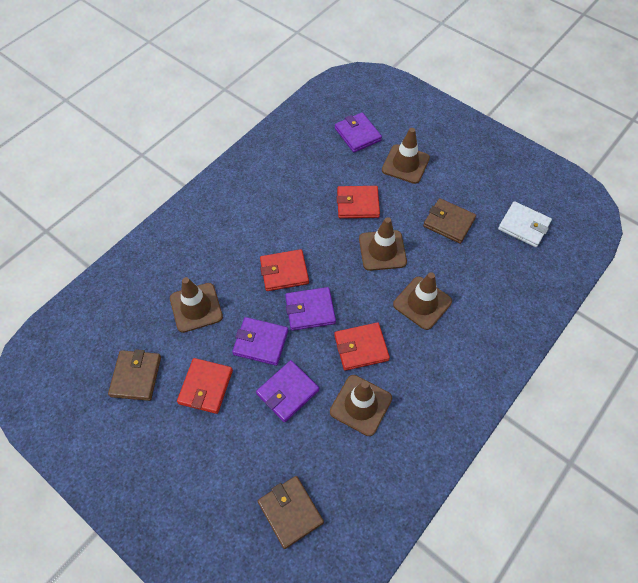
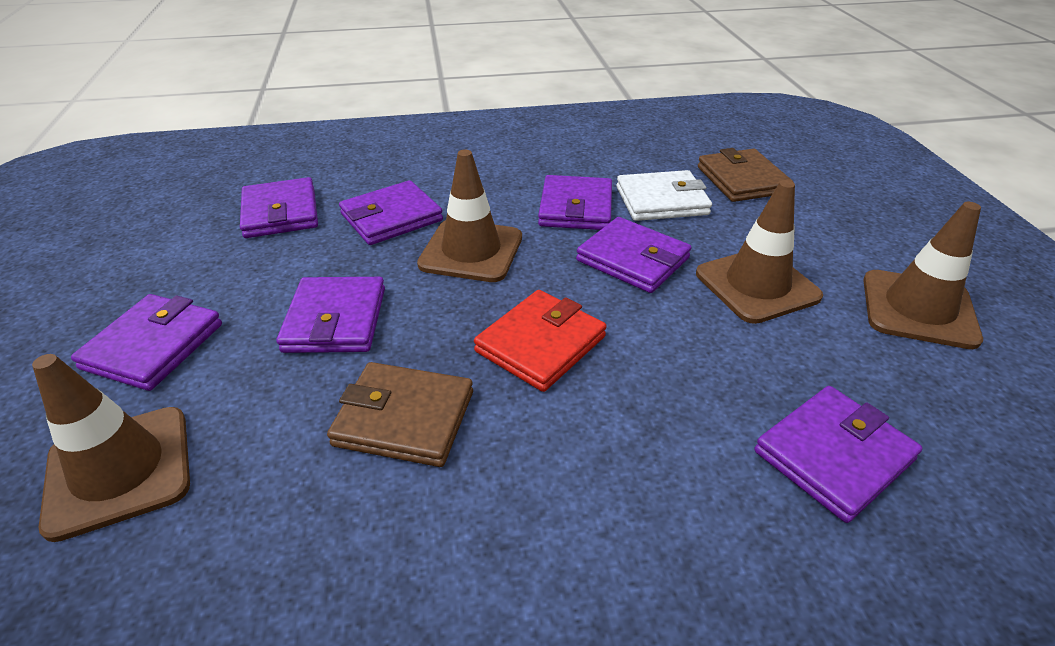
brown traffic cone: [170,277,223,333] [330,375,392,436] [359,217,407,271] [382,128,430,184] [393,272,452,330] = 5 -> [32,354,190,542] [417,150,522,282] [696,180,823,324] [863,202,983,349] = 4
brown wallet: [108,349,161,401] [258,476,324,549] [423,198,476,244] = 3 -> [327,362,473,467] [698,148,794,202] = 2
purple wallet: [232,317,288,366] [256,360,319,422] [285,287,336,331] [335,113,382,152] = 4 -> [71,294,222,391] [240,177,318,238] [277,277,385,353] [339,180,443,245] [538,175,612,230] [576,217,692,293] [755,386,922,523] = 7
red wallet: [177,358,233,414] [260,249,309,291] [334,322,390,371] [337,186,380,218] = 4 -> [474,290,607,392] = 1

